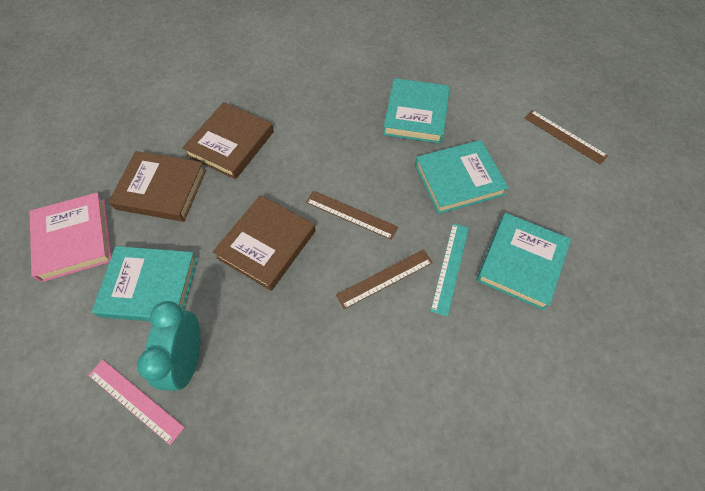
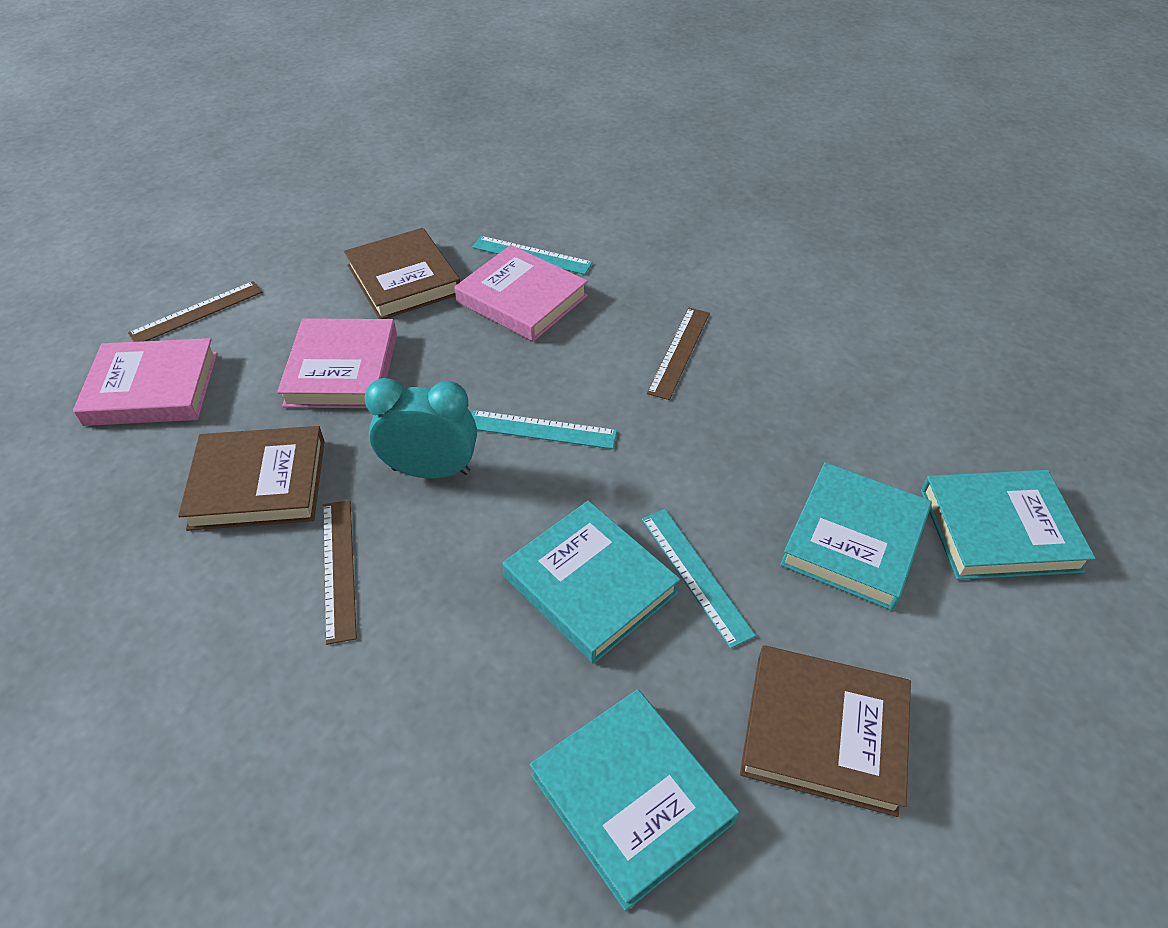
pink book: [30,192,112,282] = 1 -> [73,338,217,426] [277,318,397,408] [455,245,588,341] = 3
pink ruler: [88,360,185,445] = 1 -> none = 0
turquoise ruler: [430,223,469,317] = 1 -> [472,236,593,275] [472,410,617,449] [642,509,756,649] = 3

